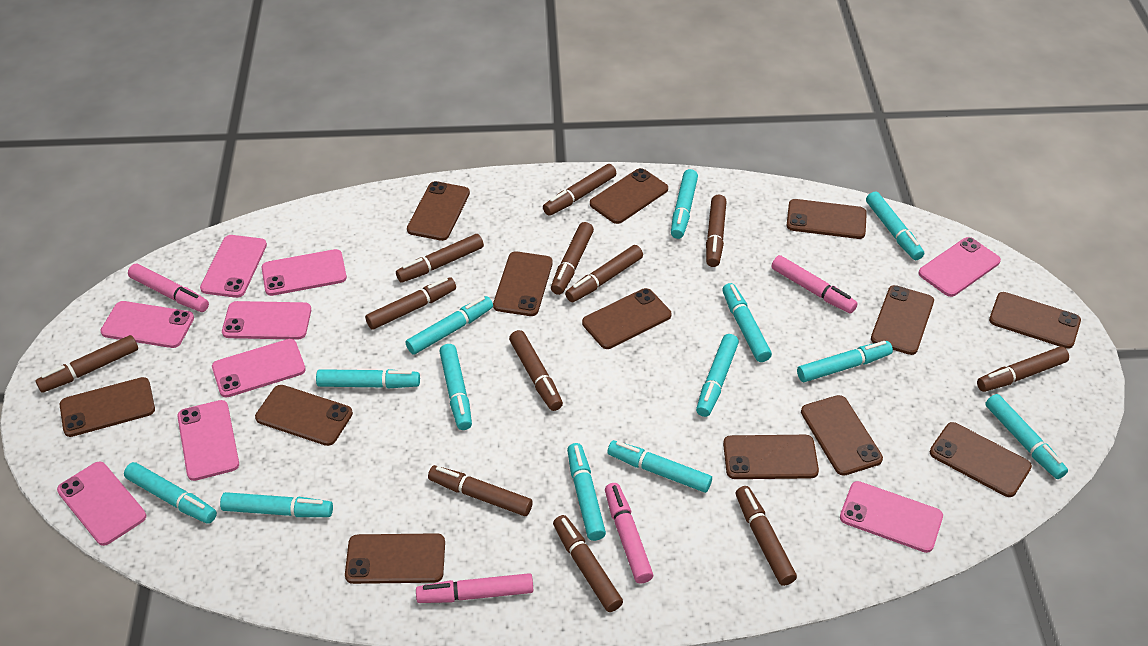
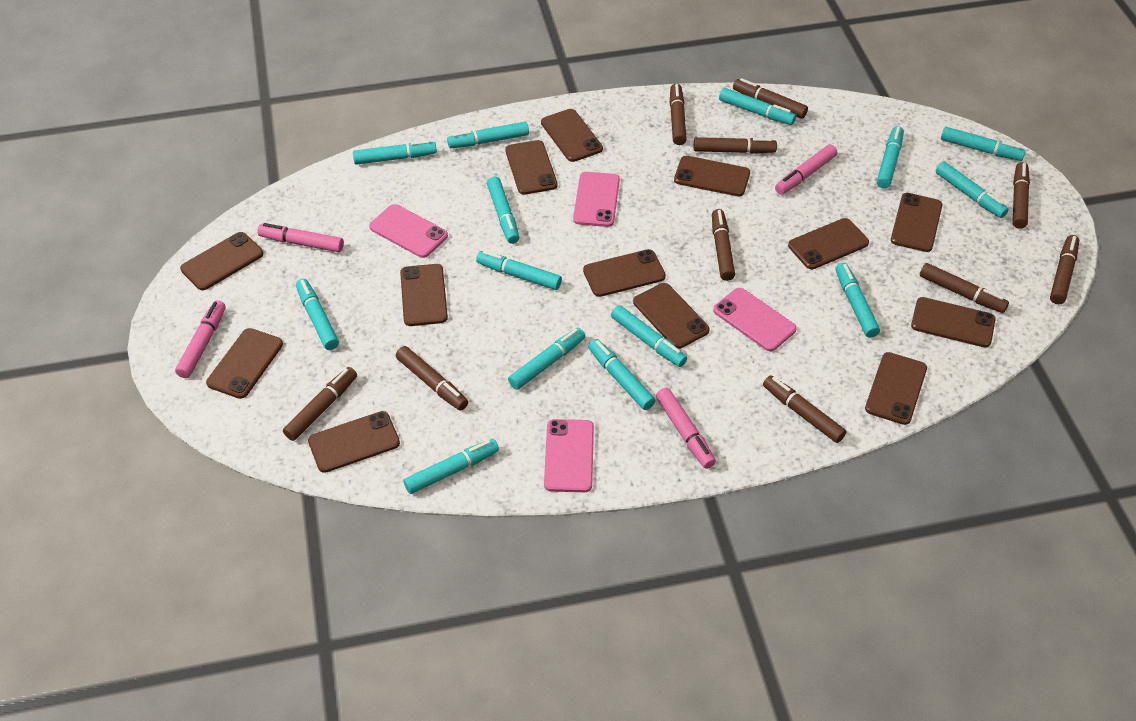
brown marker: [35,335,138,393] [365,277,456,330] [396,234,484,282] [428,465,533,516] [509,330,563,411] [543,164,616,216] [551,222,594,295] [553,515,623,612] [565,245,643,302] [706,195,727,267] [736,486,797,586] [977,346,1069,392] = 12 -> [283,367,357,441] [396,346,468,411] [670,84,687,145] [694,137,777,154] [712,209,735,281] [733,78,808,119] [763,375,846,443] [920,263,1009,313] [1012,162,1030,229] [1050,235,1079,304] = 10
pink phone: [57,461,146,546] [100,301,194,348] [177,400,239,481] [200,235,267,298] [212,339,306,398] [222,301,311,340] [262,249,347,296] [840,481,943,553] [918,237,1001,297] = 9 -> [369,204,448,258] [544,419,594,492] [573,172,620,227] [713,288,797,351] = 4
turquoise marker: [124,462,217,524] [220,492,333,517] [316,369,420,389] [405,296,493,355] [439,344,472,430] [567,443,606,541] [608,440,712,493] [671,169,698,239] [696,334,739,417] [722,283,772,362] [797,341,893,382] [866,191,924,260] [985,394,1068,479] = 13 -> [296,279,339,350] [353,140,437,165] [404,439,499,494] [447,122,529,148] [476,251,562,290] [487,177,519,244] [508,328,585,390] [588,339,655,410] [611,305,687,367] [719,88,796,125] [836,263,880,338] [877,126,904,189] [935,162,1009,218] [941,127,1026,161] = 14

